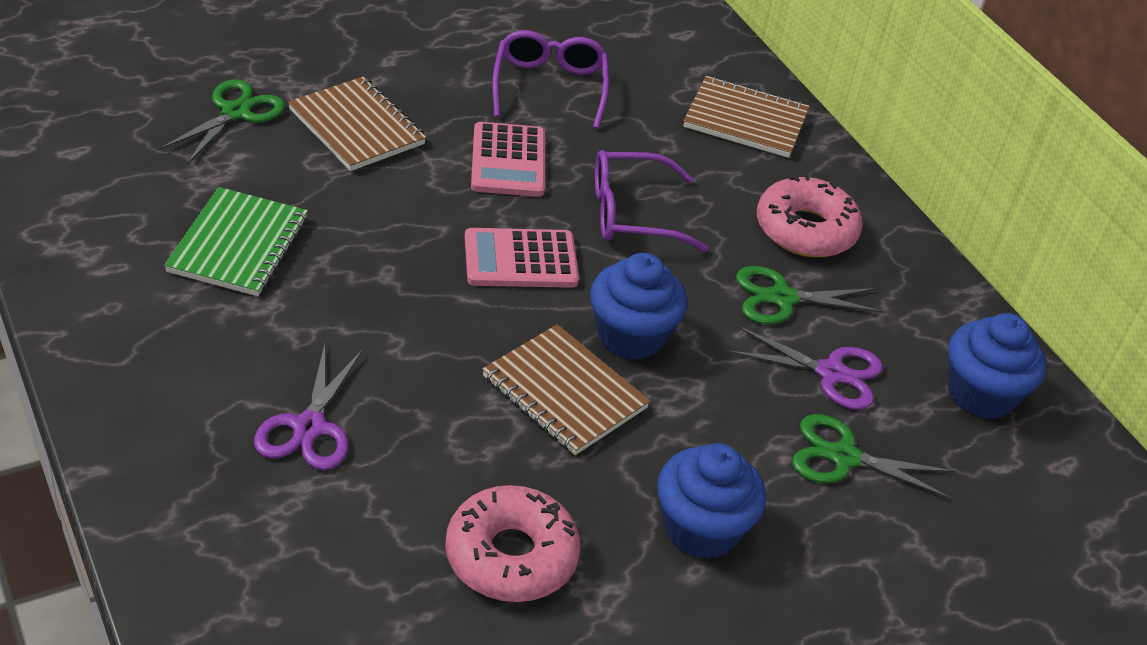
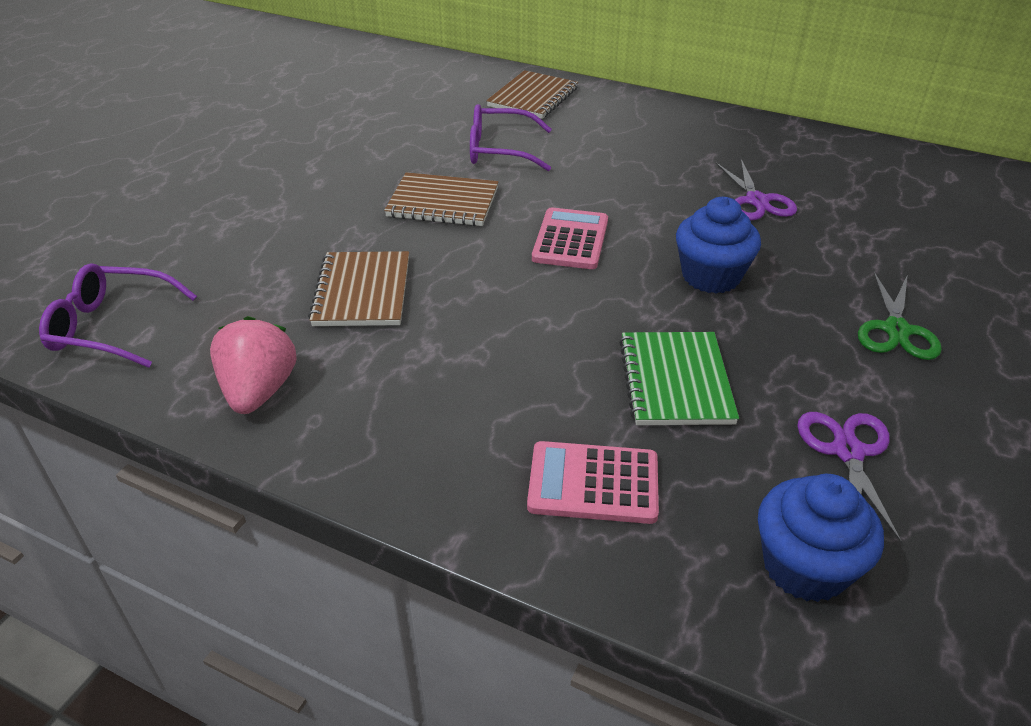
blue cupcake: [590,253,687,360] [657,443,766,559] [948,313,1046,419] = 3 -> [676,197,761,293] [758,474,884,602] = 2
green scissors: [159,79,285,164] [736,266,885,324] [792,414,956,500] = 3 -> [858,272,942,360] = 1
pink donut: [445,485,580,602] [757,174,863,257] = 2 -> none = 0
pink strawberry: none = 0 -> [210,316,297,414] = 1

